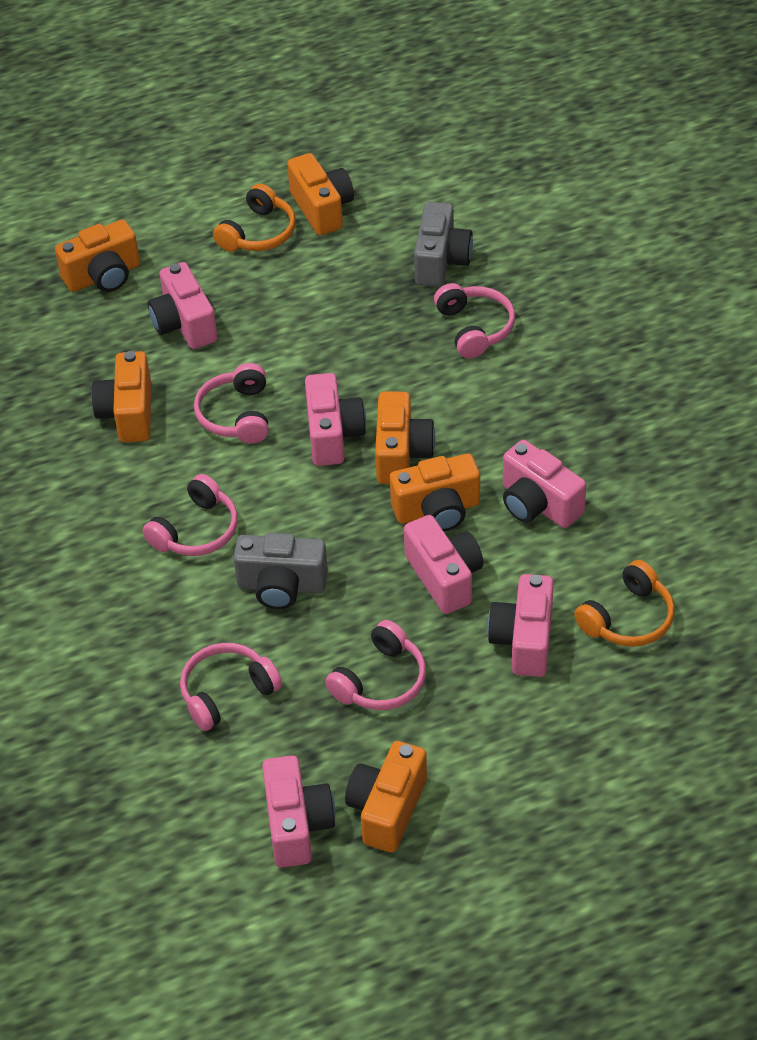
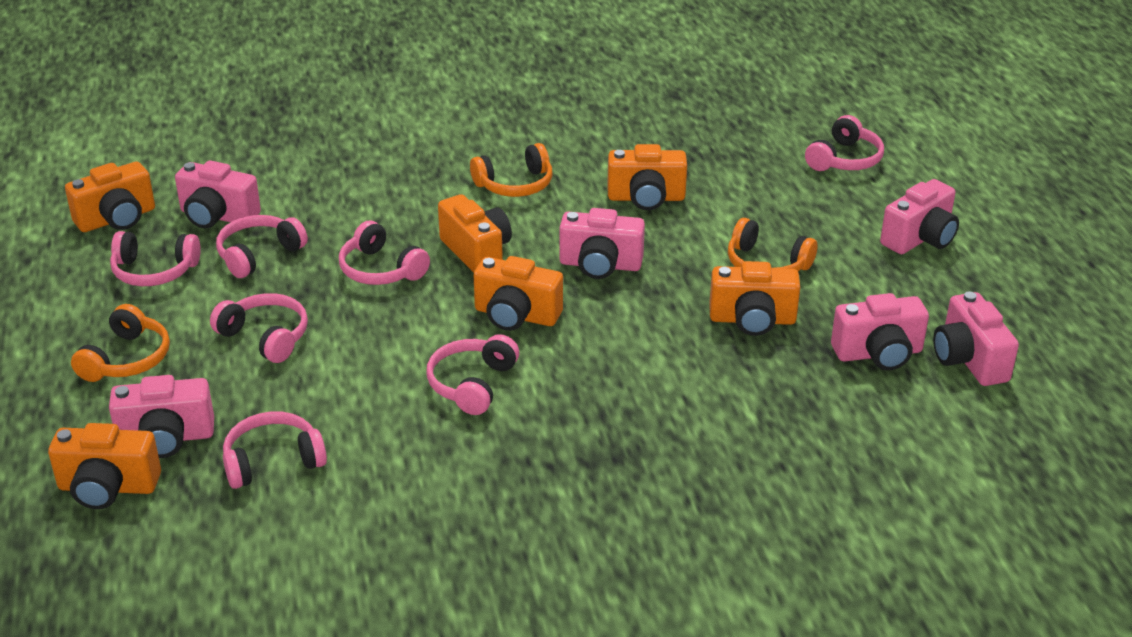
grey camera: [233,533,328,609] [414,202,473,287] = 2 -> none = 0
orange headphones: [213,184,296,252] [574,560,675,647] = 2 -> [71,304,170,382] [470,143,552,197] [728,218,817,271] = 3
pink headphones: [143,474,238,556] [180,643,282,731] [194,363,269,444] [325,620,426,710] [434,283,515,358] = 5 -> [110,231,201,286] [210,293,308,363] [216,215,308,278] [223,411,327,489] [339,221,430,285] [426,334,519,415] [805,115,884,171] = 7

